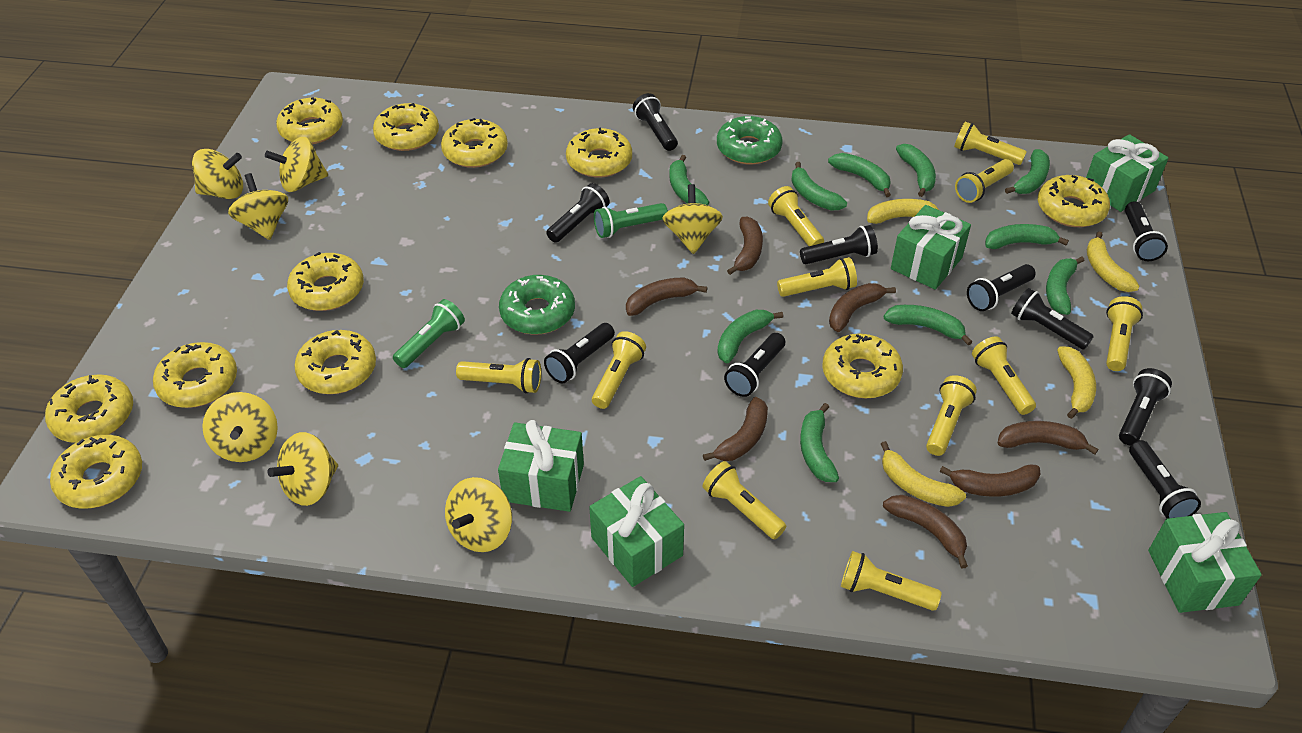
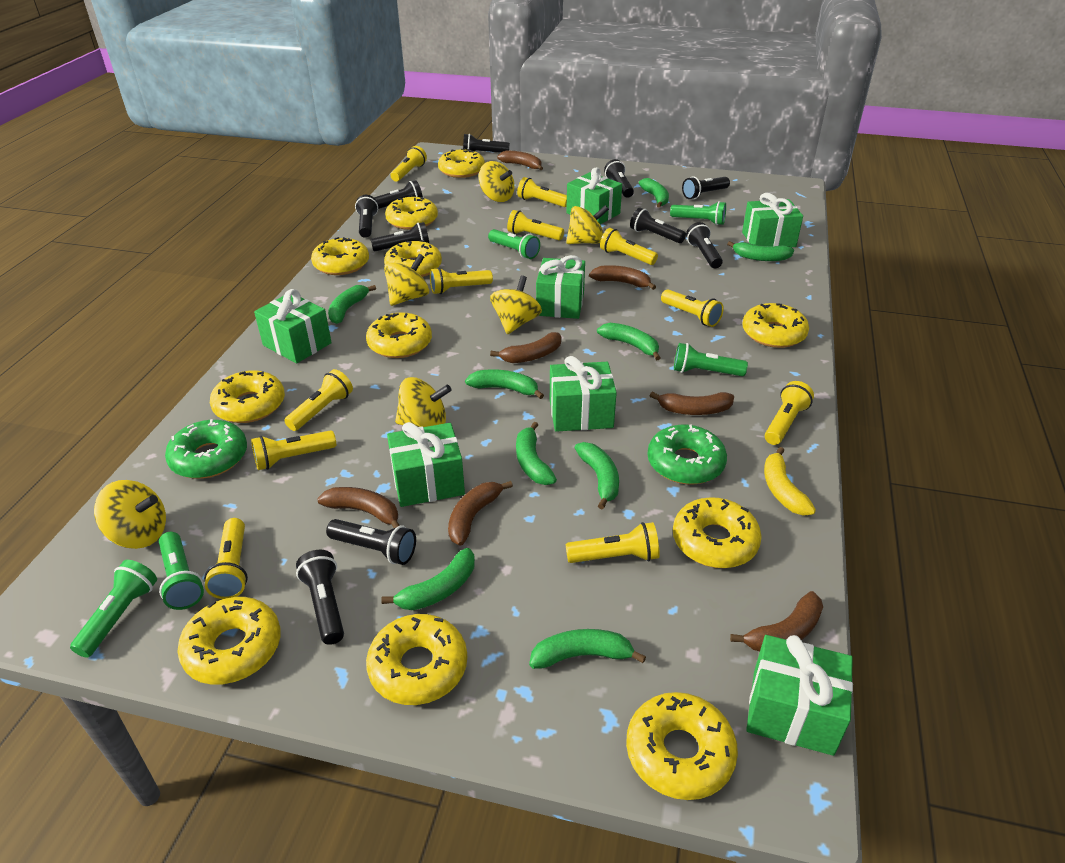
green banana: [669,155,709,205] [717,310,783,363] [791,162,847,211] [800,403,839,482] [828,153,891,197] [884,305,972,345] [896,144,936,197] [985,224,1069,249] [1005,149,1050,194] [1046,256,1084,315] = 10 -> [328,285,376,324] [381,548,475,610] [465,369,544,399] [516,422,557,485] [529,629,646,669] [575,442,619,510] [597,323,660,360] [639,178,669,208] [727,241,794,261] = 9
green flashlight: [393,299,465,368] [594,203,668,238] = 2 -> [70,560,157,658] [159,532,204,610] [488,229,540,259] [670,201,726,225] [674,343,748,376] = 5
green gift: [498,420,584,512] [589,476,684,587] [891,205,971,290] [1086,134,1168,212] [1148,512,1262,613] = 5 -> [254,289,332,364] [387,422,465,507] [536,255,585,319] [550,356,617,432] [566,167,622,224] [742,193,803,247] [746,635,853,756] = 7
yellow banana: [867,199,945,224] [881,441,966,507] [1057,347,1096,419] [1086,232,1140,292] = 4 -> [764,447,816,515] = 1
yellow spinning top: [192,149,243,199] [202,392,278,462] [228,173,288,240] [265,137,328,192] [268,432,338,506] [445,477,512,552] [662,184,723,254] = 7 -> [94,480,166,549] [384,254,429,306] [395,377,451,427] [479,161,515,202] [490,275,542,334] [566,205,609,244] = 6

